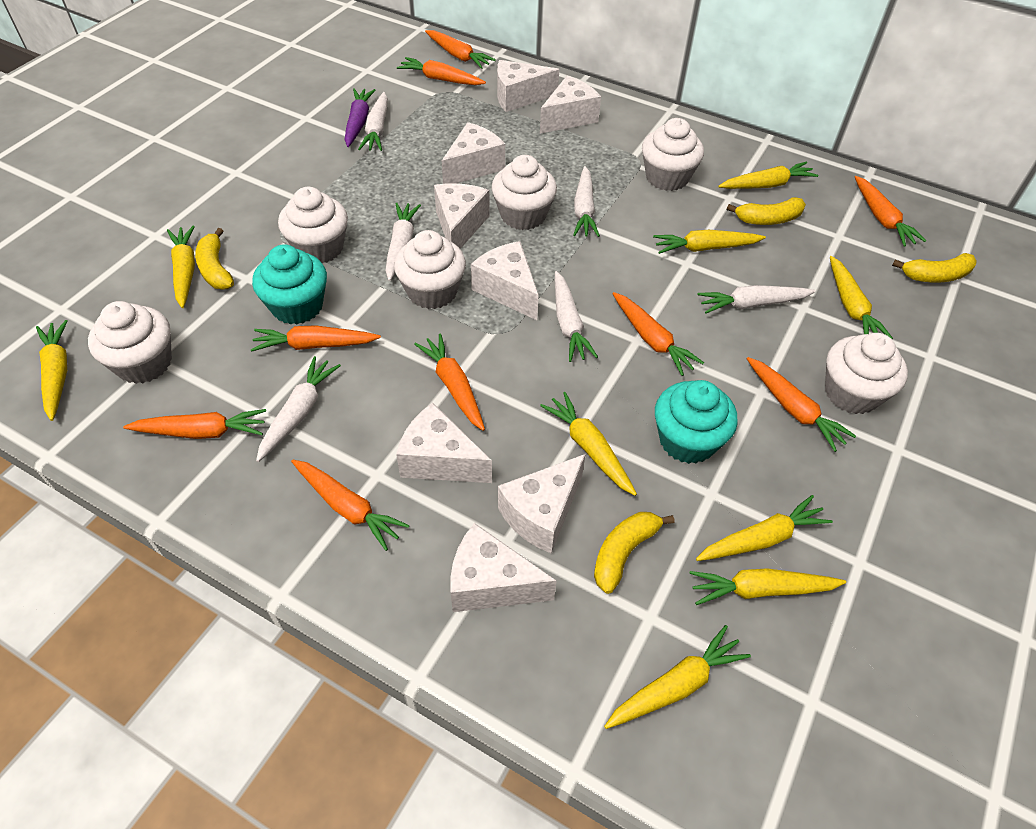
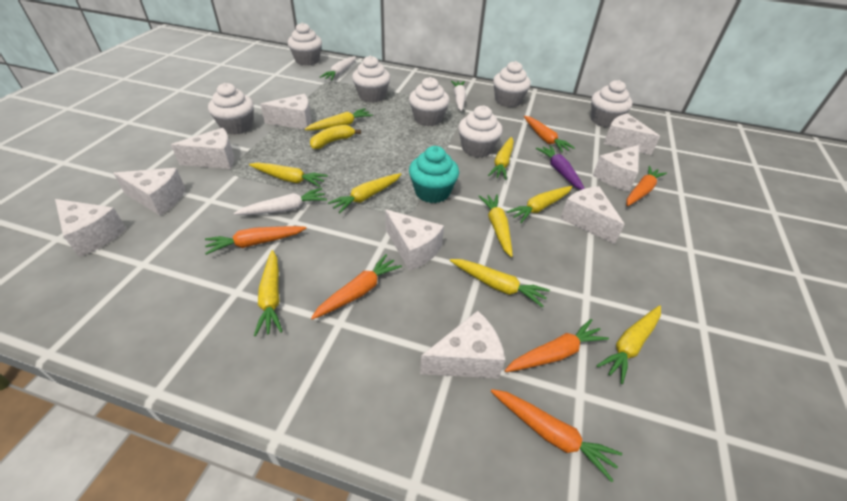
orange carrot: [123,409,266,439] [251,325,381,352] [291,460,409,551] [397,57,486,85] [414,333,485,431] [425,30,496,69] [612,292,704,376] [747,357,856,452] [855,176,927,247] = 9 -> [205,226,307,255] [311,254,402,320] [491,389,622,482] [505,319,609,372] [524,116,575,153] [626,166,667,206] = 6
turquoise cupcake: [252,244,327,325] [655,380,738,464] = 2 -> [409,146,459,203] = 1
white carrot: [256,356,341,462] [358,92,388,151] [385,203,421,281] [555,271,598,362] [573,166,600,237] [698,285,816,313] = 6 -> [234,188,327,215] [320,56,356,80] [451,80,466,111] = 3
white cheese: [396,403,492,483] [434,183,490,249] [442,122,505,184] [450,523,557,612] [471,241,539,320] [497,60,560,112] [498,454,586,554] [540,76,601,134] = 8 -> [55,199,126,257] [113,168,185,216] [171,128,234,169] [260,94,311,129] [385,209,444,271] [420,311,505,379] [560,186,625,244] [593,145,639,192] [603,113,660,155] = 9
white cupcake: [88,301,172,384] [278,187,348,263] [394,230,466,309] [492,155,557,230] [642,118,704,191] [825,333,908,414] = 6 -> [208,83,254,135] [288,22,322,66] [352,56,390,103] [409,77,450,126] [458,105,503,158] [493,61,531,107] [591,80,633,128] = 7
yellow banana: [195,228,234,289] [594,512,674,594] [727,197,806,225] [892,253,977,283] = 4 -> [310,125,361,149] = 1

